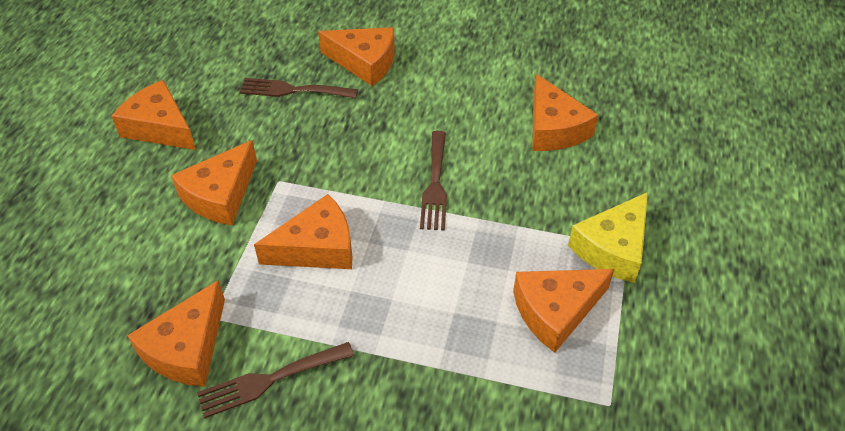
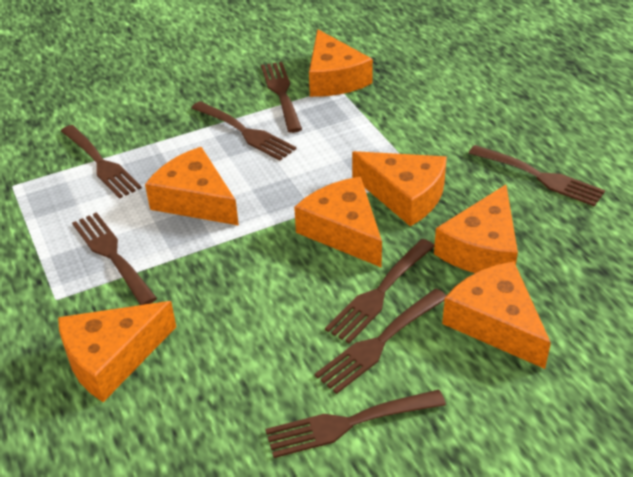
brown fork: [197,342,354,418] [240,78,358,99] [420,131,447,230] = 3 -> [61,125,142,199] [72,212,157,305] [192,101,296,161] [261,62,302,133] [265,390,446,458] [315,289,447,394] [325,239,435,344] [469,145,605,207] = 8
yellow cheese: [568,192,648,283] = 1 -> none = 0

